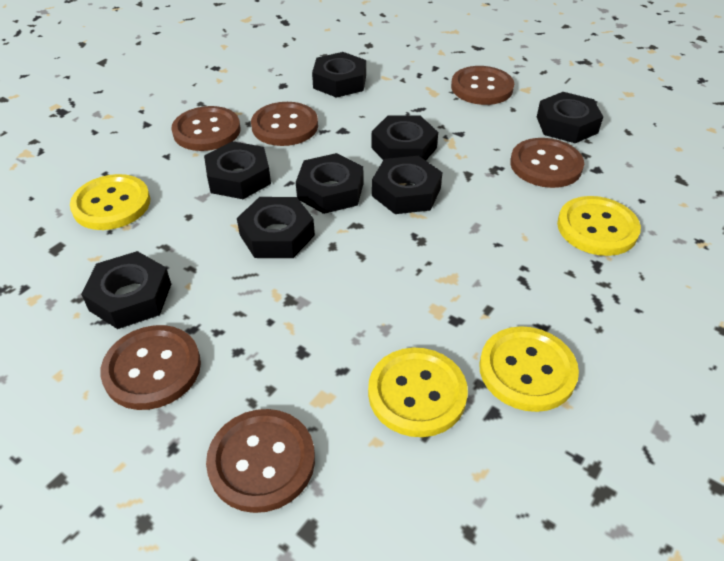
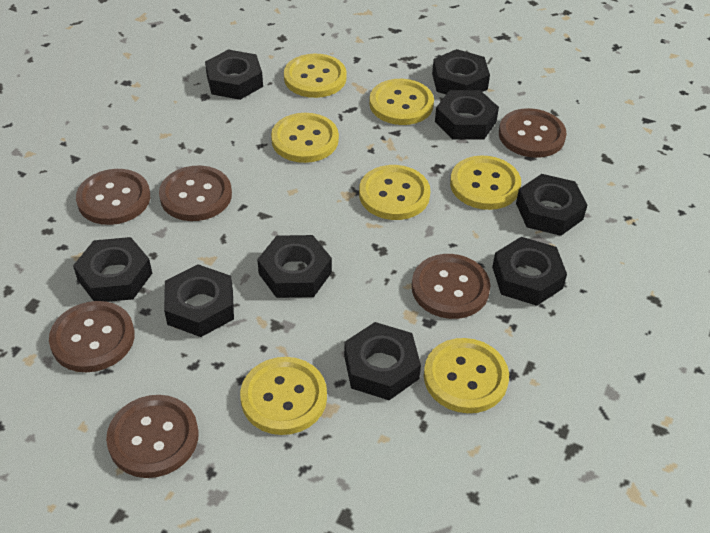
black nut: [81,251,171,329] [204,141,271,199] [237,197,315,258] [296,153,364,214] [312,52,366,98] [371,115,438,160] [372,156,443,214] [537,92,603,143] = 8 -> [73,237,152,302] [164,264,234,337] [205,49,263,100] [257,235,332,298] [344,322,421,400] [432,49,490,94] [435,90,499,140] [492,237,567,306] [516,174,587,236] = 9
yellow button: [70,174,150,230] [368,348,468,437] [479,326,579,412] [557,196,641,256] = 4 -> [240,357,327,435] [271,113,339,163] [284,54,347,98] [359,165,430,220] [369,79,434,125] [424,338,509,413] [450,155,521,210] = 7

